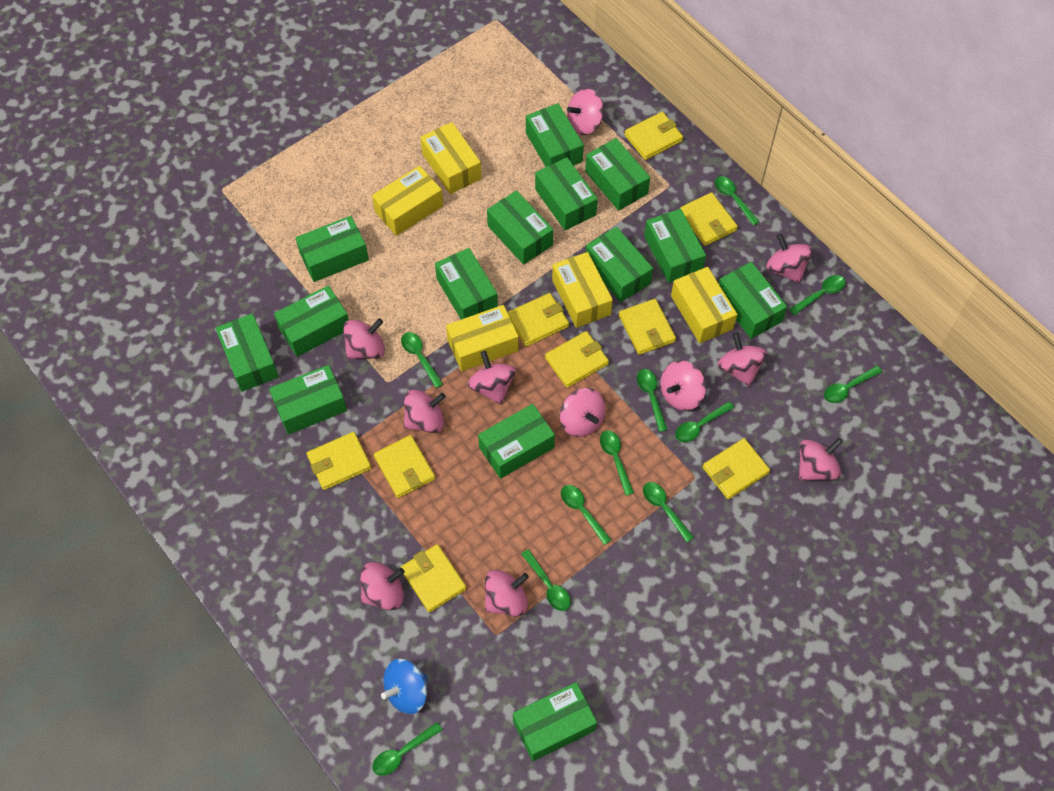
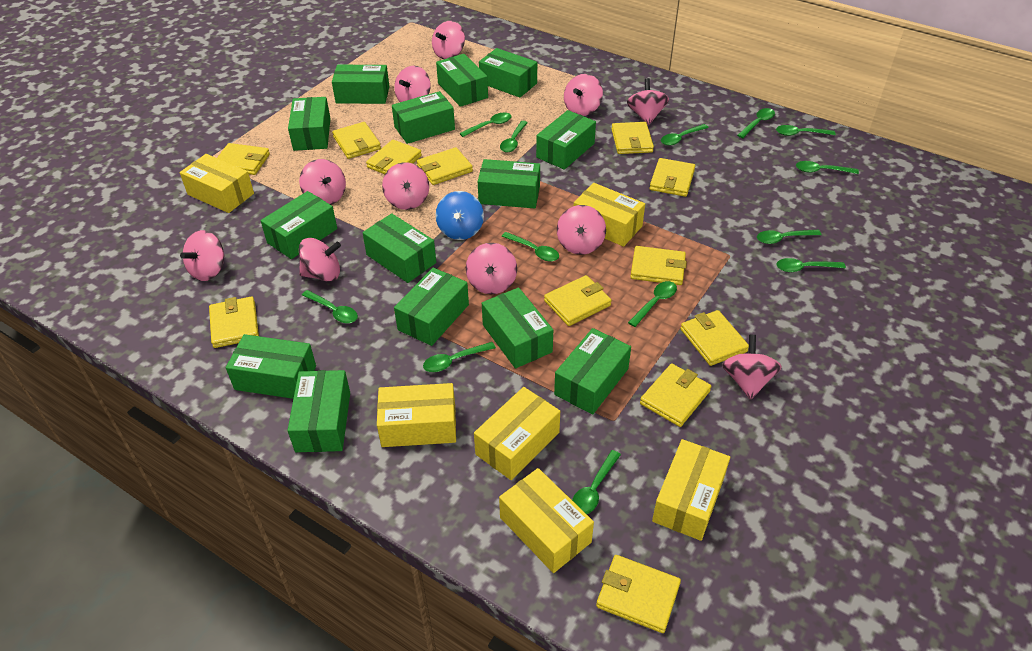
green spoon: [372,722,442,776] [401,332,443,388] [521,549,571,611] [561,485,611,545] [600,430,634,496] [637,369,668,432] [643,482,694,542] [675,401,734,442] [715,176,760,226] [789,275,846,315] [824,366,882,403] = 11 -> [302,290,358,323] [423,342,496,372] [459,113,511,137] [500,121,528,152] [502,232,559,262] [572,450,621,514] [628,281,677,327] [661,124,709,146] [737,108,775,138] [757,230,821,244] [776,125,835,136] [776,258,846,272] [796,161,859,174] = 13
yellow box: [372,166,443,236] [420,122,482,194] [446,305,519,371] [552,252,613,328] [671,267,737,343] = 5 -> [180,154,254,213] [377,383,456,447] [474,387,560,480] [499,468,594,573] [574,183,645,247] [652,439,730,541] = 6
yellow wallet: [306,432,371,490] [374,435,435,498] [400,544,467,612] [508,293,569,347] [545,331,609,388] [619,299,676,355] [624,112,683,160] [680,192,738,246] [703,438,770,499] = 9 -> [209,296,259,348] [217,143,270,175] [332,122,381,159] [366,140,422,174] [417,147,473,185] [544,275,612,326] [596,555,681,633] [611,122,654,154] [630,246,687,285] [640,364,711,427] [650,158,695,197] [680,310,749,366] = 12

